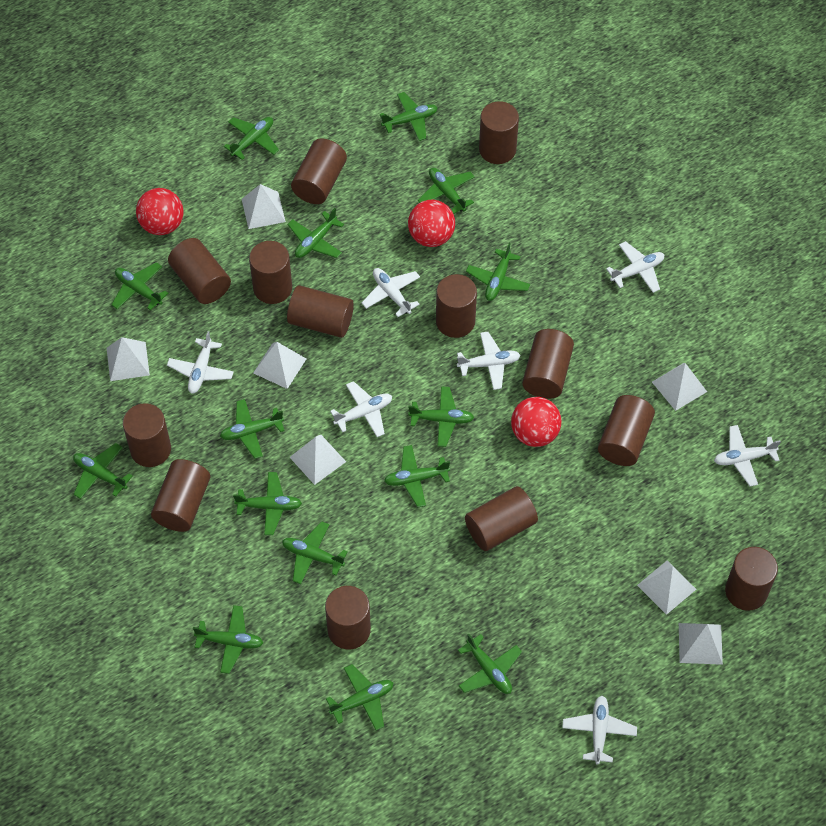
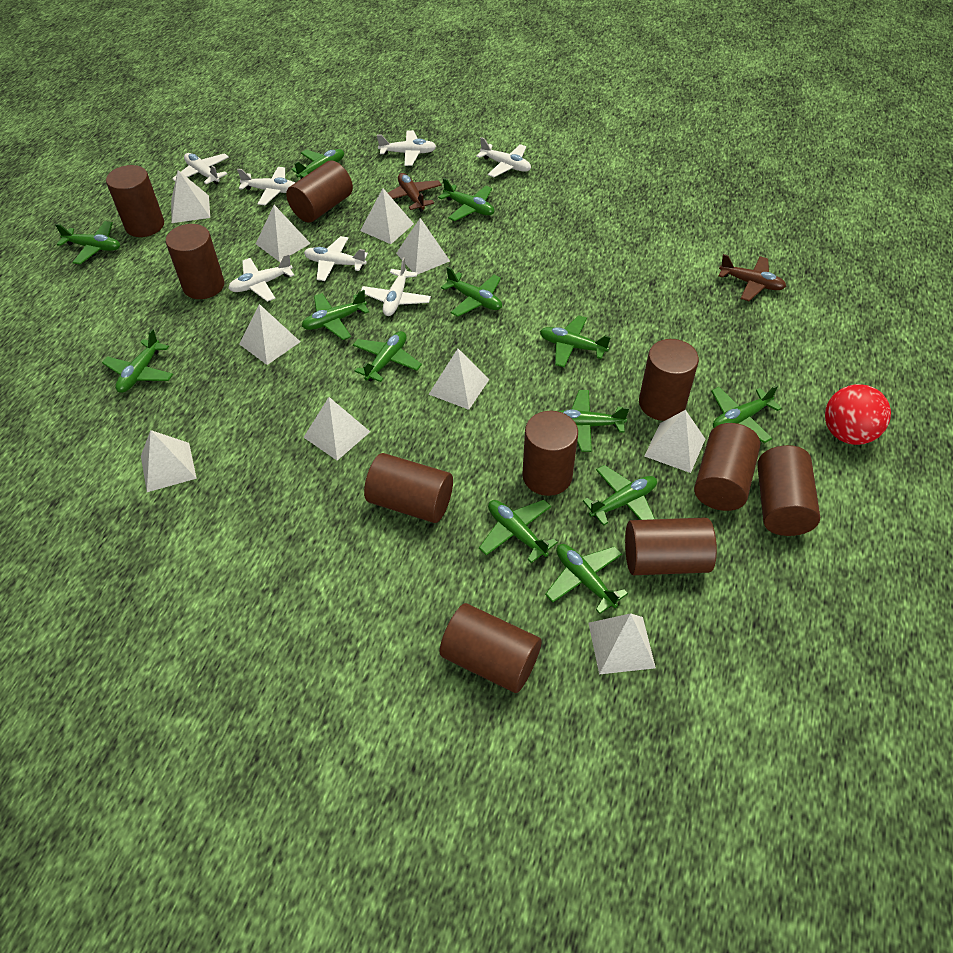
brown cylinder: [123,403,171,467] [151,459,210,532] [168,238,231,304] [249,241,292,304] [287,285,354,338] [291,139,347,204] [325,586,371,649] [436,274,477,338] [465,486,538,551] [479,101,519,164] [522,329,574,399] [598,395,655,466] [725,547,778,611] = 13 -> [106,165,164,237] [166,224,224,299] [286,160,353,222] [364,453,453,523] [440,603,542,693] [522,411,578,496] [625,518,717,575] [639,339,699,421] [694,423,760,511] [757,445,820,536] = 10
brown plane: none = 0 -> [388,173,442,212] [719,254,786,301] = 2
green plane: [73,443,133,499] [111,262,168,311] [193,605,263,674] [220,399,285,459] [224,117,279,160] [233,472,302,535] [282,521,348,584] [287,208,344,258] [326,664,394,730] [380,92,438,141] [384,445,450,507] [408,386,474,447] [418,168,475,214] [458,633,522,694] [466,243,530,301] = 15 -> [55,221,120,264] [102,329,173,393] [291,149,344,179] [302,290,369,340] [353,331,422,382] [438,178,494,221] [441,267,502,317] [479,500,558,563] [540,315,611,367] [545,544,628,614] [558,390,629,452] [583,465,657,526] [711,385,782,443] = 13
red ball: [136,188,184,235] [408,200,455,247] [511,397,561,447] = 3 -> [825,384,891,445] = 1
white pyramid: [107,337,150,381] [242,184,286,229] [253,342,306,389] [290,435,346,485] [637,561,696,615] [652,363,707,411] [679,623,723,665] = 7 -> [141,430,197,492] [171,170,210,223] [240,304,300,365] [256,205,311,262] [303,397,370,461] [360,188,414,244] [396,218,450,274] [429,349,490,410] [588,613,656,674] [644,410,705,473] = 10

